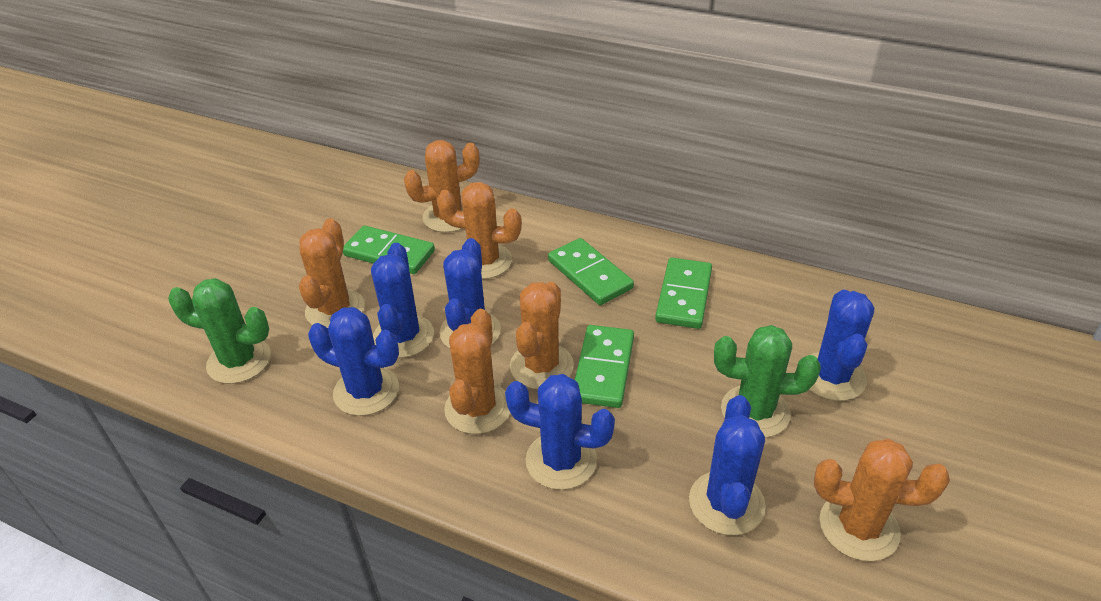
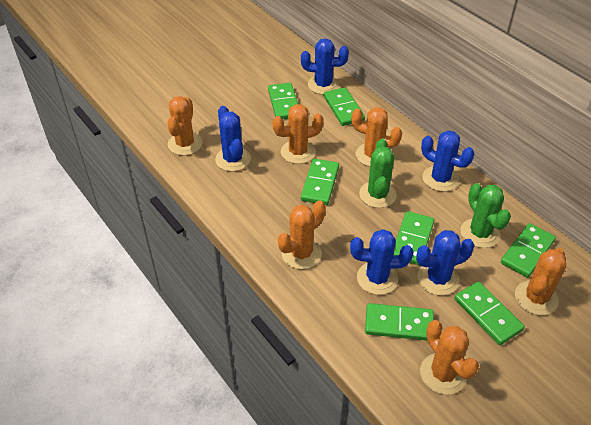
blue cactus: [308,307,399,416] [371,243,434,358] [439,238,501,349] [505,374,615,490] [689,395,766,535] [809,290,874,401] = 6 -> [215,106,251,171] [301,38,349,95] [350,229,413,295] [416,230,474,296] [421,130,474,192] = 5
green domino: [343,226,435,274] [548,238,634,305] [575,325,634,408] [655,258,712,329] = 4 -> [268,83,298,119] [301,159,339,205] [324,87,365,126] [365,303,434,341] [394,211,434,265] [454,281,525,345] [501,223,556,278] = 7

